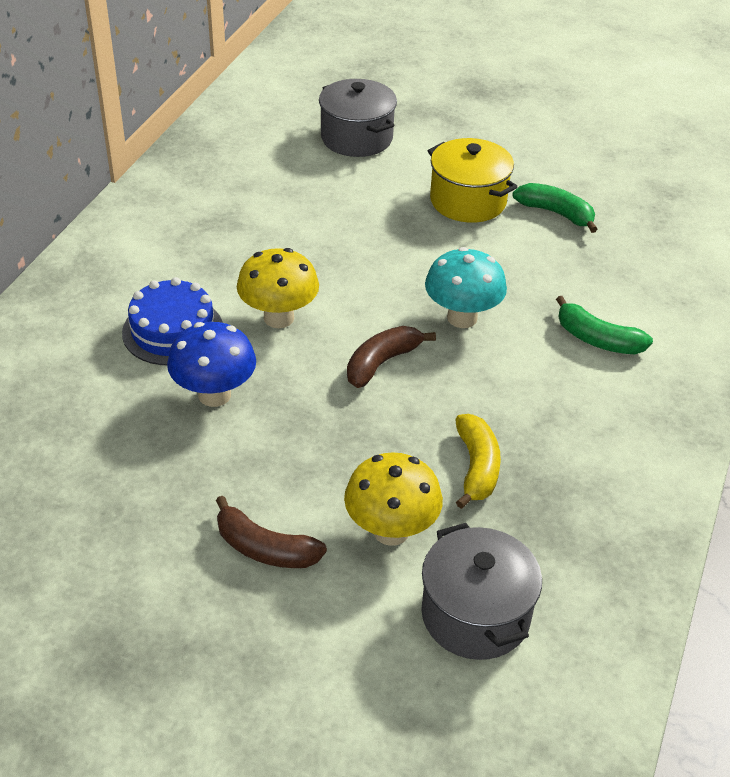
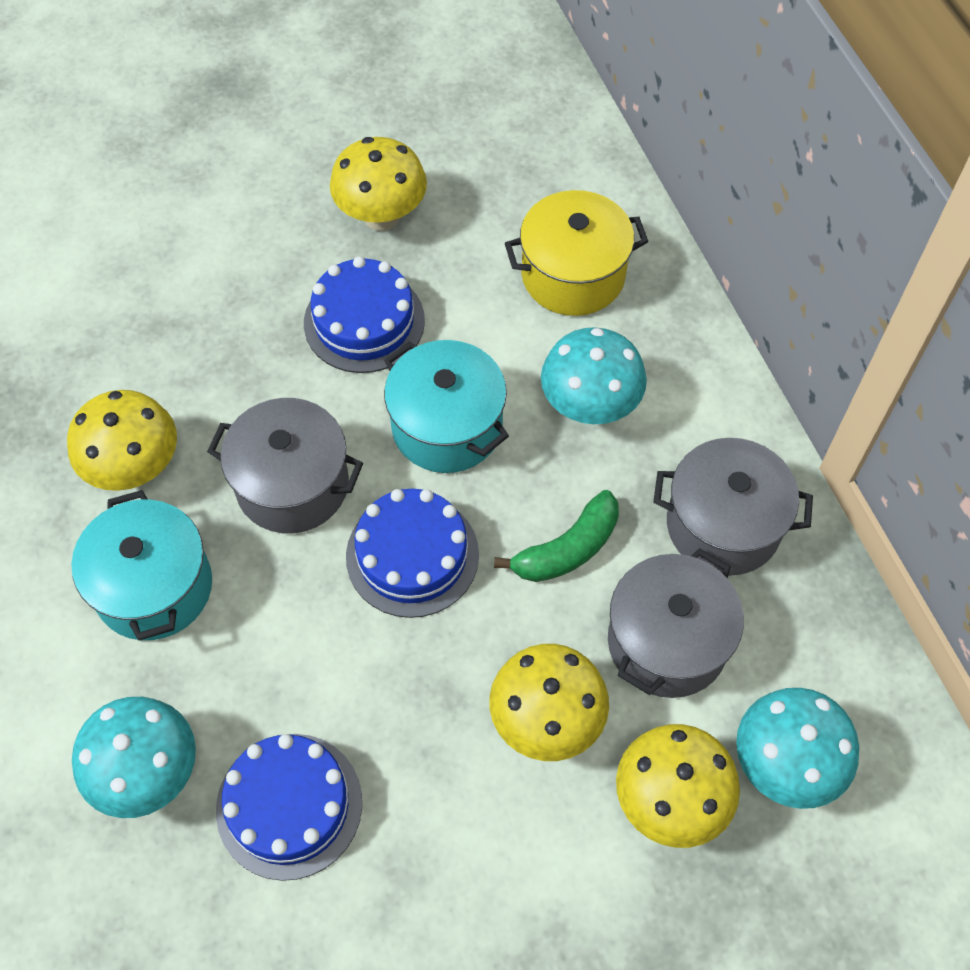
blue cake: [122,277,223,365] = 1 -> [216,734,362,881] [304,256,425,373] [346,489,479,618] = 3
blue mushroom: [167,322,256,407] = 1 -> none = 0
brown banana: [216,496,327,568] [347,326,436,388] = 2 -> none = 0
green banana: [512,183,598,233] [556,296,653,354] = 2 -> [494,490,619,582] = 1
grey pot: [319,79,397,157] [421,523,542,660] = 2 -> [207,398,363,533] [608,548,744,698] [653,438,813,576] = 3
turquoise mushroom: [425,247,507,328] = 1 -> [72,697,196,818] [541,327,647,424] [736,688,859,809] = 3
turquoise pot: none = 0 -> [71,490,212,640] [384,340,509,473] = 2
yellow banana: [455,414,501,509] = 1 -> none = 0
yellow mushroom: [237,248,319,328] [344,452,443,546] = 2 -> [67,390,177,491] [330,137,427,231] [489,644,609,761] [616,724,740,848] = 4

